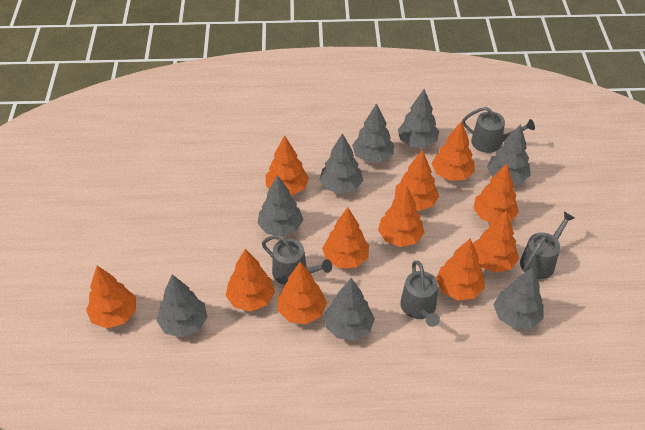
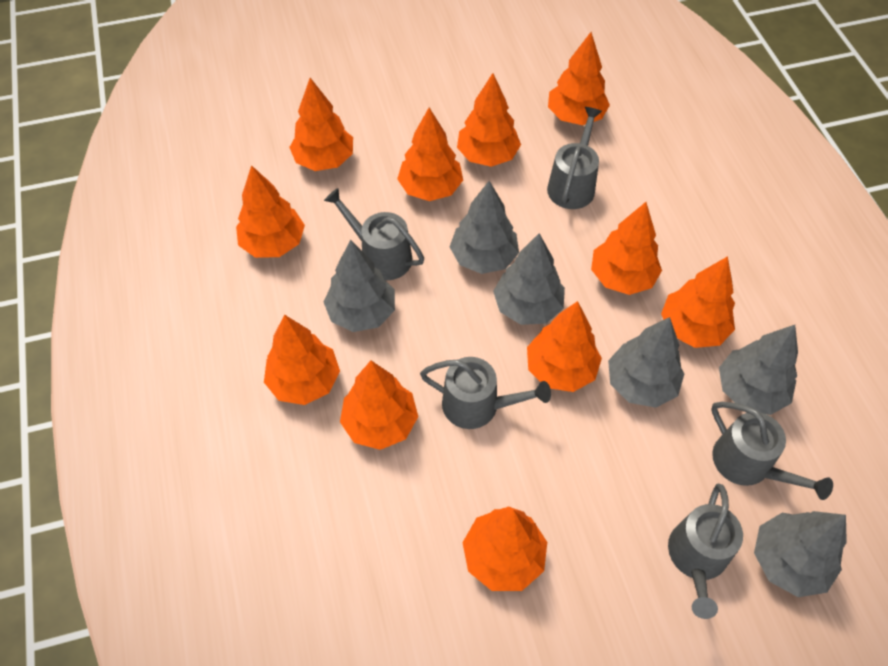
grey tree: [157,275,207,337] [257,175,303,236] [319,133,363,194] [325,278,375,341] [352,103,394,162] [398,89,439,148] [487,124,530,184] [494,267,543,329] = 8 -> [324,240,395,332] [450,181,519,274] [493,233,565,325] [608,317,684,408] [719,325,798,415] [754,511,847,597] = 6
grey watering can: [262,235,332,285] [400,261,440,327] [462,107,535,153] [520,212,575,279] = 4 -> [324,188,424,280] [420,357,551,429] [547,107,602,209] [668,483,743,619] [711,402,833,500] = 5

